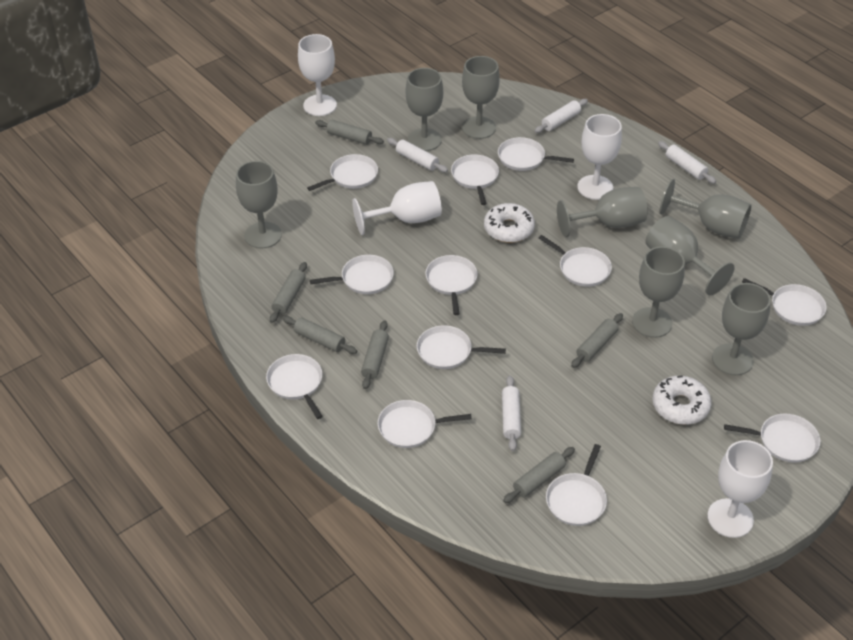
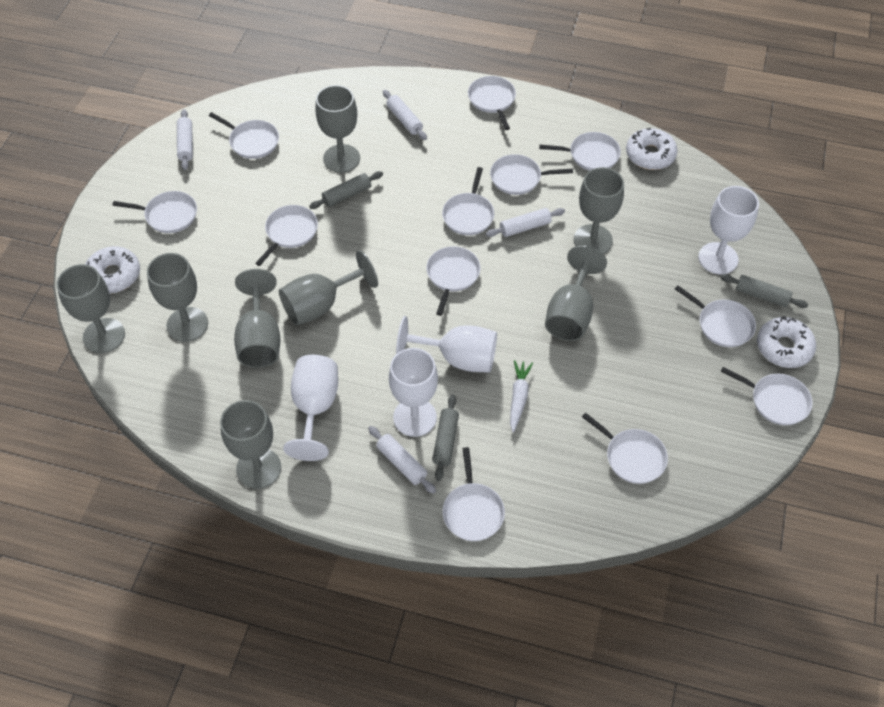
grey rolling pin: [270,262,307,323] [282,316,357,354] [315,120,384,145] [361,320,389,389] [503,447,575,503] [571,313,623,368] = 6 -> [309,171,383,209] [432,395,459,481] [720,274,808,308] = 3
white carrot: none = 0 -> [510,360,533,433] = 1
white donut: [484,203,535,243] [652,376,711,425] = 2 -> [85,246,140,294] [626,128,678,170] [757,316,816,368] = 3

